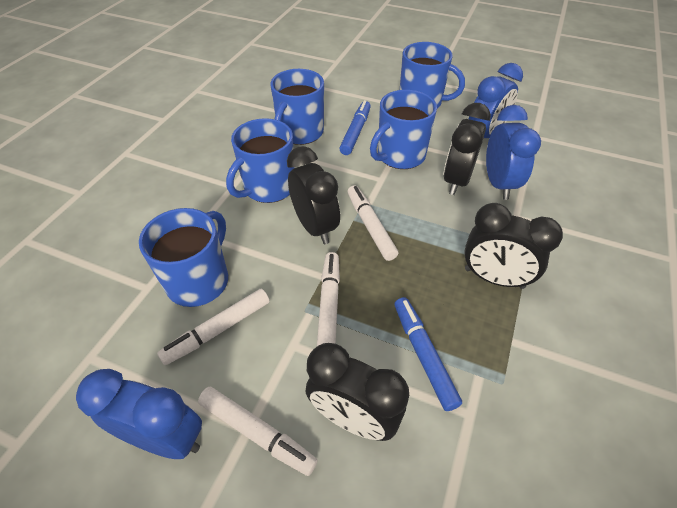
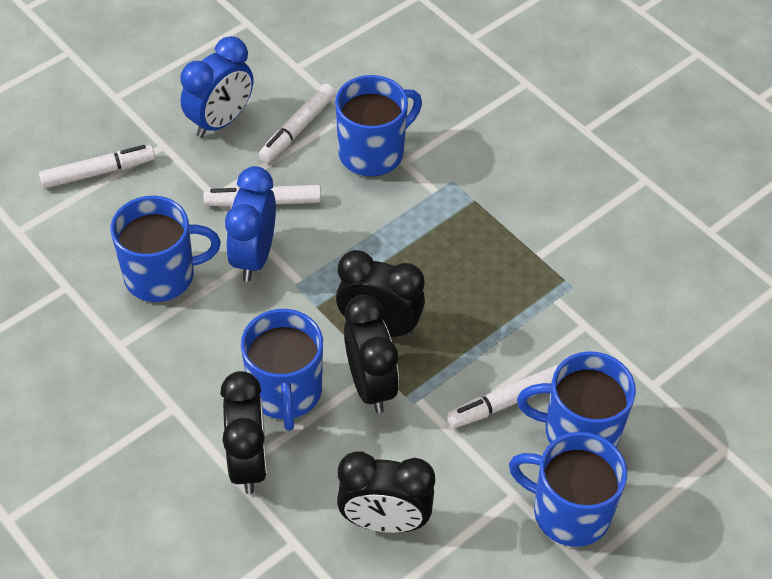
blue clock: [76,369,202,459] [469,63,523,138] [486,105,541,200] = 3 -> [180,36,253,138] [225,166,276,281] = 2
blue marker: [339,100,371,155] [394,297,462,411] = 2 -> none = 0

